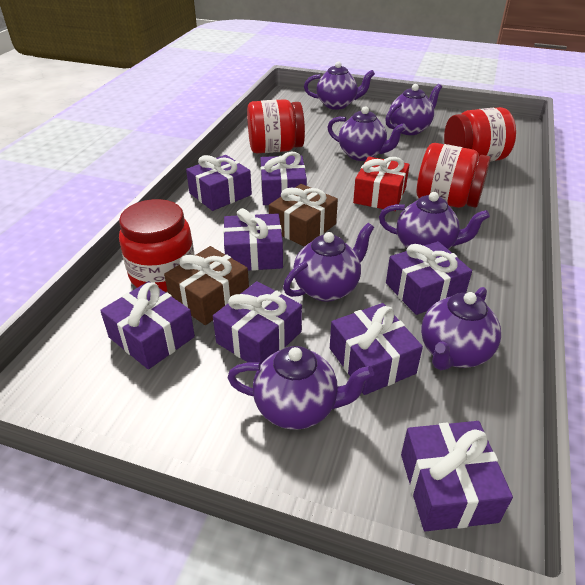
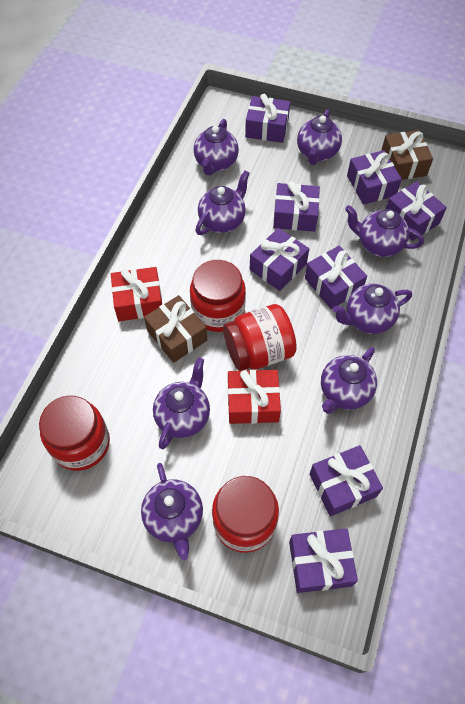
purple teapot: [227,346,374,430] [283,223,374,302] [304,61,375,110] [327,106,406,161] [379,192,490,249] [385,84,442,135] [421,287,501,370] = 7 -> [141,463,203,560] [153,358,210,450] [194,119,239,175] [195,170,250,235] [297,109,342,165] [321,347,377,414] [333,284,412,334] [345,205,424,257] = 8
red gift: [353,157,410,211] = 1 -> [111,267,162,321] [228,370,281,424] = 2

